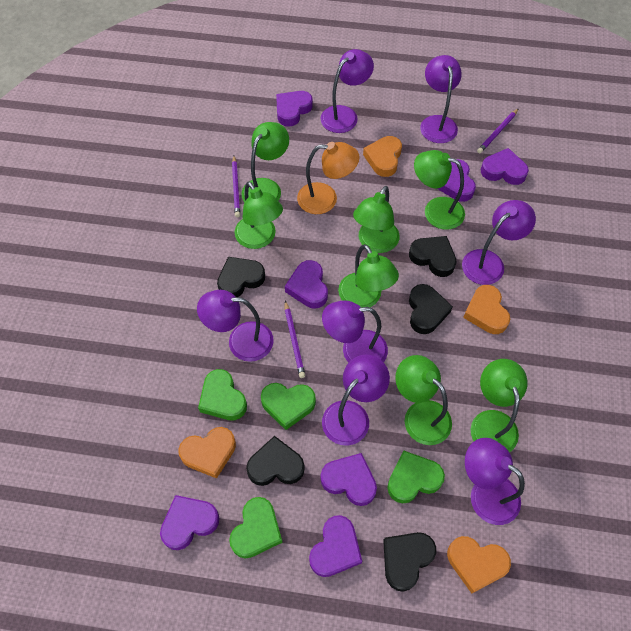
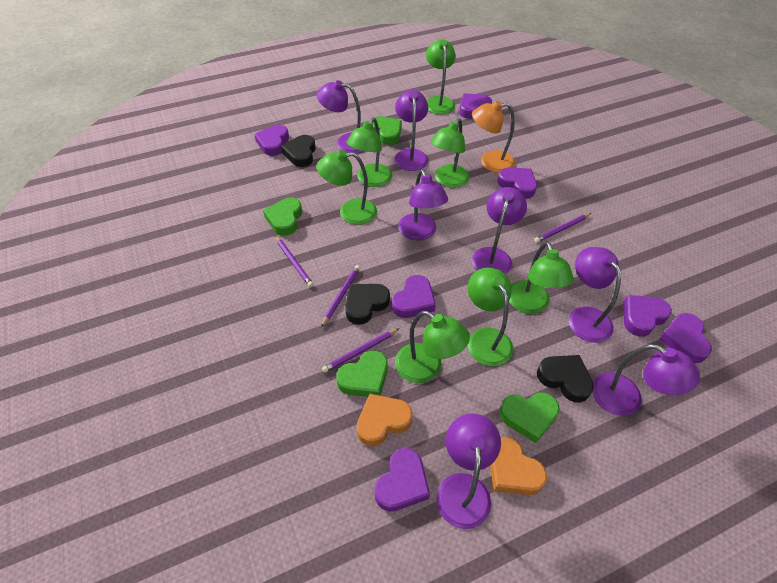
black heart: [217,257,265,297] [246,436,305,486] [383,532,436,592] [409,236,457,277] [409,284,453,334] = 5 -> [281,135,316,167] [345,284,390,325] [537,355,594,403] = 3
orange heart: [178,427,236,478] [363,136,402,177] [447,536,511,594] [463,285,510,334] = 4 -> [357,394,412,446] [490,437,547,495] = 2
purple pencil: [232,156,240,217] [285,300,305,378] [477,108,519,153] = 3 -> [275,235,314,287] [321,265,360,327] [322,329,399,373] [534,213,591,243] = 4

